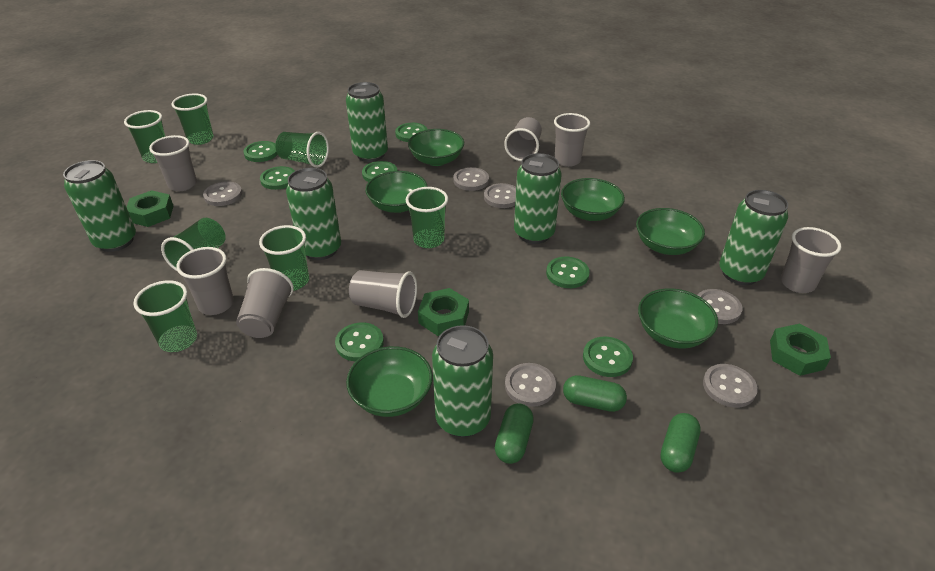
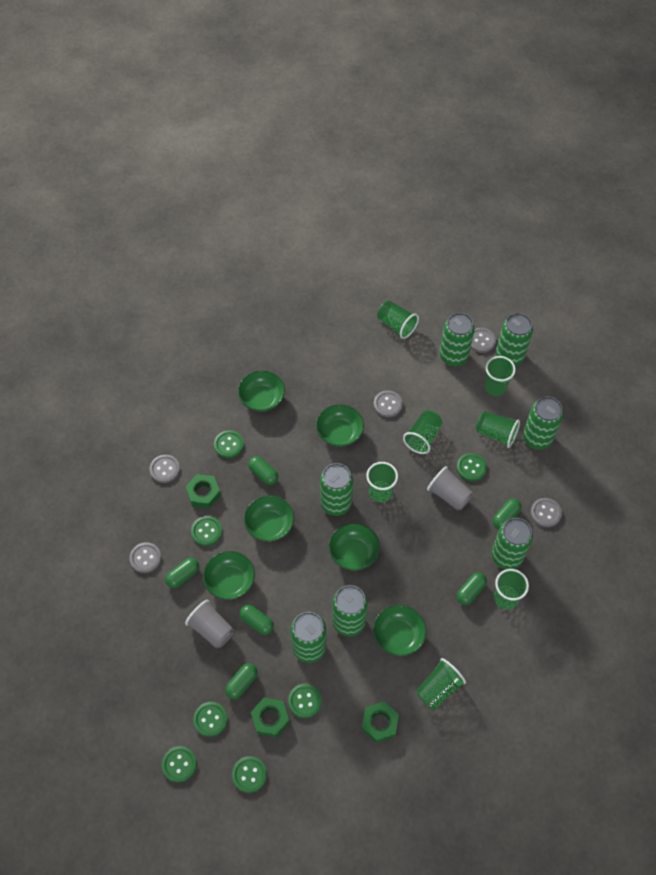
green can: [63,160,136,252] [286,168,341,260] [346,82,388,162] [432,325,493,437] [514,153,562,244] [719,190,788,285] = 6 -> [290,612,326,663] [320,463,353,516] [332,585,368,636] [440,313,475,366] [491,518,533,569] [496,313,533,366] [523,396,563,450] = 7
green capsule: [495,403,534,464] [563,375,627,412] [660,413,701,473] = 3 -> [165,558,199,588] [225,663,258,699] [239,605,274,635] [248,456,278,485] [457,572,487,605] [493,499,522,529] = 6
grey button: [203,181,242,206] [453,167,489,191] [484,183,516,208] [505,363,556,407] [698,289,742,324] [703,364,758,408] = 6 -> [129,542,161,573] [149,455,180,483] [374,391,403,417] [471,328,496,353] [531,498,562,527] = 5
grey cup: [149,135,197,191] [176,247,234,315] [236,268,294,338] [349,270,417,318] [504,117,542,161] [554,113,590,167] [781,227,841,293] = 7 -> [185,600,234,648] [427,466,473,511] = 2

